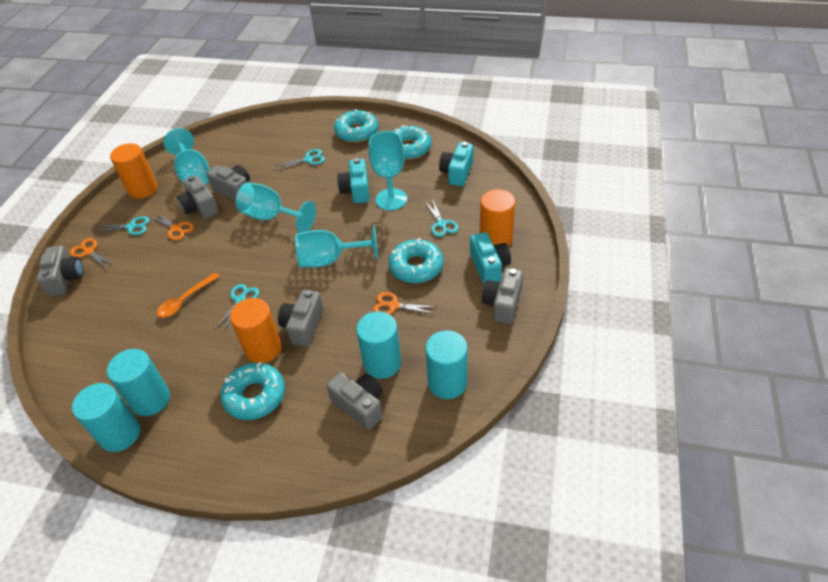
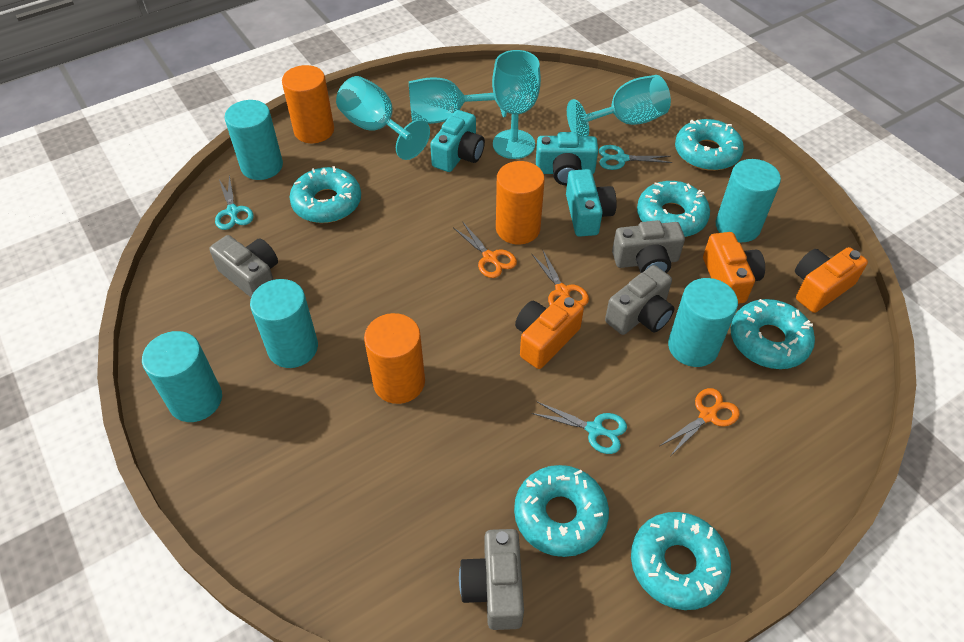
grey camera: [37,245,84,296] [177,175,219,219] [206,165,250,201] [278,290,324,347] [327,372,383,430] [482,268,523,324] = 6 -> [209,235,278,297] [459,529,524,630] [605,265,674,335] [612,220,685,273] = 4
orange camera: none = 0 -> [515,294,584,369] [703,232,765,304] [795,247,868,313] = 3
orange spoon: [157,273,220,317] = 1 -> none = 0
turquoise cylinder: [72,383,140,452] [107,349,170,416] [356,311,401,379] [425,330,468,399] = 4 -> [142,331,222,422] [224,100,283,180] [250,279,318,368] [668,278,738,367] [716,159,781,242] = 5
turquoise donut: [221,362,285,420] [334,109,378,143] [389,238,443,283] [392,125,432,160] = 4 -> [289,166,361,223] [514,465,609,557] [631,512,731,610] [637,181,710,237] [675,119,744,171] [731,299,815,369] = 6
turquoise scissors: [94,216,150,235] [214,284,259,332] [274,149,325,171] [426,201,458,237] = 4 -> [215,175,254,230] [532,402,627,454] [599,145,673,170] = 3

